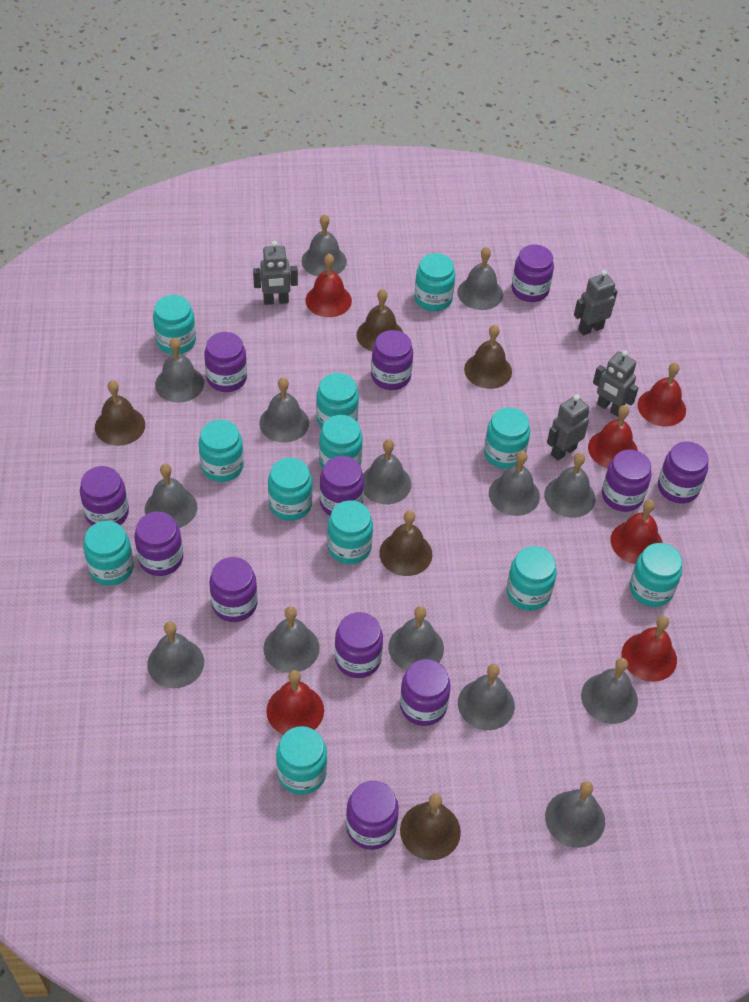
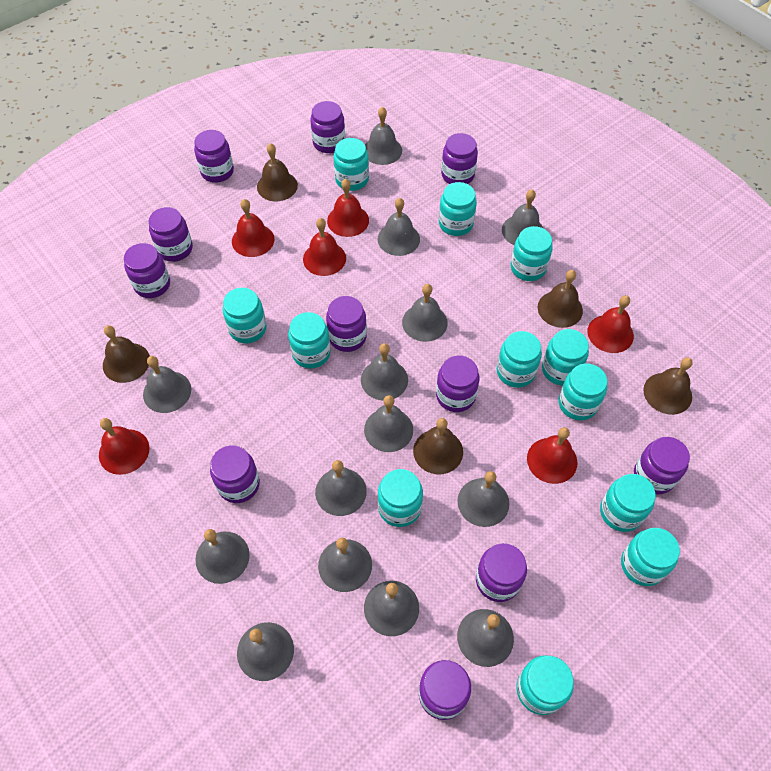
grey robot: [253,241,298,305] [547,395,589,461] [574,270,618,336] [593,350,639,417] = 4 -> none = 0
purple jar: [80,466,129,525] [134,512,183,576] [204,332,247,392] [209,557,258,622] [320,456,364,516] [335,612,383,678] [346,781,399,850] [371,330,413,390] [400,659,451,726] [512,245,554,302] [602,450,651,512] [658,442,708,504] = 12 -> [124,243,170,298] [148,207,193,262] [194,130,234,183] [210,445,260,503] [310,101,345,153] [326,296,367,352] [419,660,471,720] [436,355,480,412] [441,133,478,184] [476,543,527,602] [634,437,690,494] = 11

